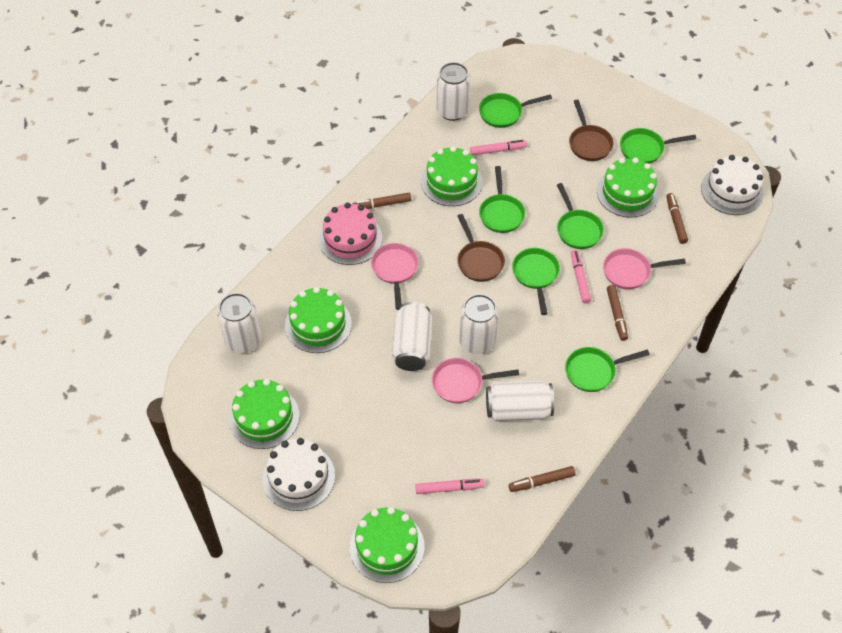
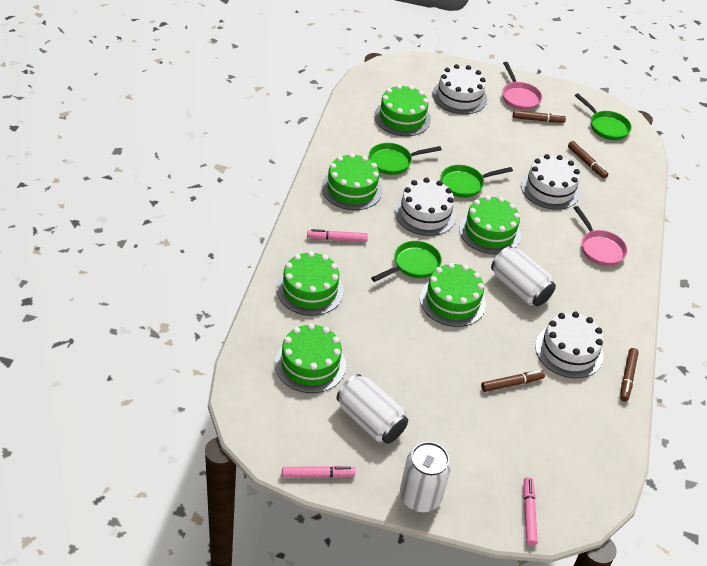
brown pan: [457,214,505,282] [569,100,614,161] = 2 -> none = 0
green cake: [229,379,299,449] [285,287,352,353] [350,507,425,583] [421,146,482,206] [597,157,659,218] = 5 -> [275,323,346,393] [276,251,344,316] [322,153,383,210] [374,84,431,136] [420,263,486,327] [459,195,521,254] = 6
green pan: [479,93,552,128] [479,166,525,233] [512,248,560,315] [557,183,604,249] [565,347,650,392] [620,128,696,164] = 6 -> [369,143,442,175] [371,241,442,282] [440,165,513,198] [575,93,632,140] = 4
pink cake: [319,202,382,265] = 1 -> none = 0
pink pan: [371,243,419,310] [432,358,519,403] [603,248,686,289] = 3 -> [502,62,542,110] [574,206,628,266] = 2
white cake: [263,438,335,511] [701,155,764,215] = 2 -> [395,177,456,236] [433,64,487,114] [521,154,580,210] [535,312,604,378] = 4
white can: [217,293,261,353] [392,302,432,371] [436,62,470,121] [459,294,499,354] [486,380,554,421] = 5 -> [336,374,408,444] [400,442,451,512] [491,246,556,306] = 3

